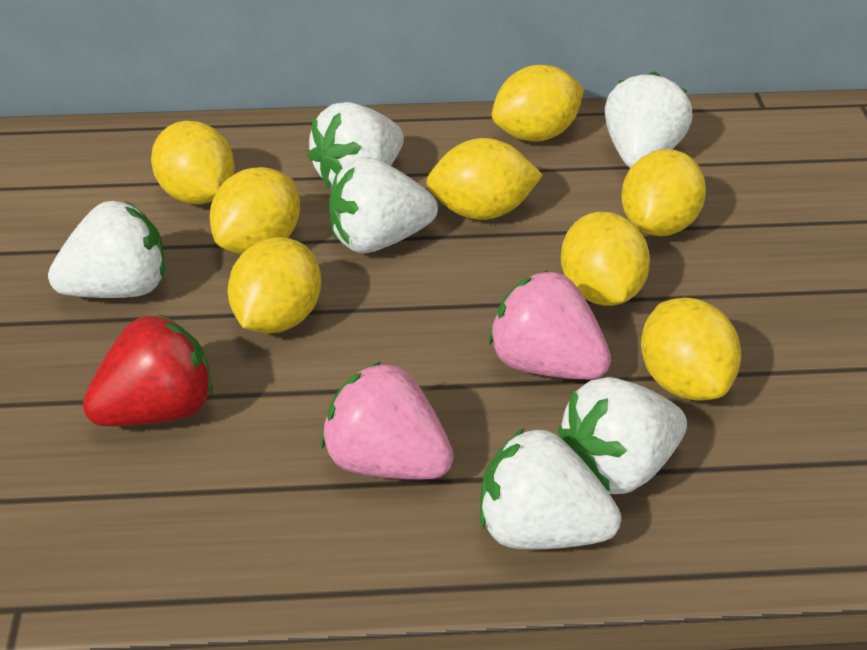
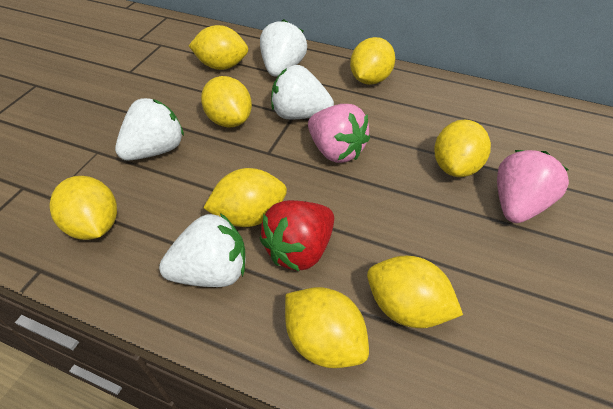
white strawberry: [48,201,165,298] [307,102,404,189] [329,157,438,253] [480,428,621,550] [558,377,687,494] [604,71,693,168] = 6 -> [115,98,184,161] [159,213,246,287] [260,19,307,77] [271,65,334,120] = 4

